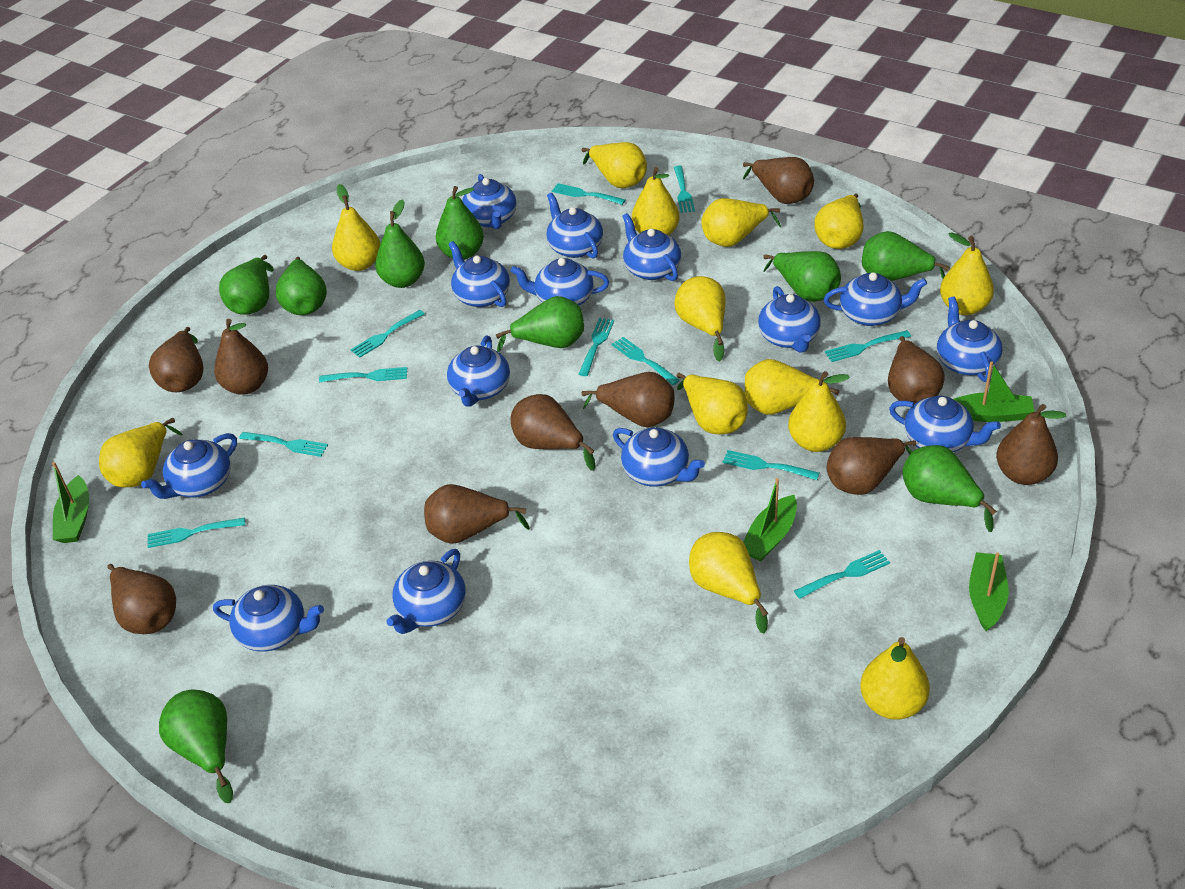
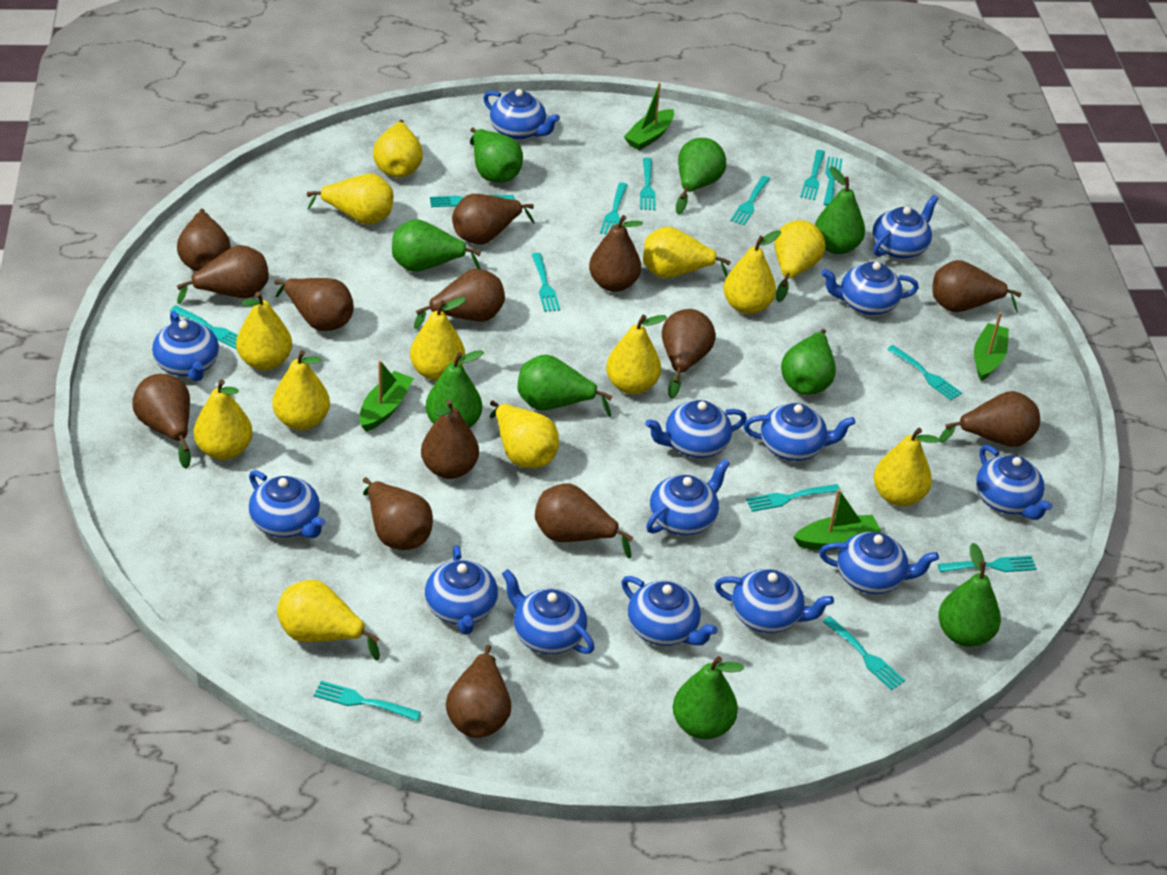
brown pear: [107,564,176,634] [149,327,204,392] [214,319,268,395] [424,484,530,544] [511,394,596,471] [582,372,675,427] [743,157,814,204] [827,437,916,495] [888,336,945,404] [996,404,1066,485] = 10 -> [133,374,191,469] [177,208,231,271] [177,245,269,304] [274,278,354,331] [363,477,433,550] [414,269,505,329] [421,399,479,479] [446,645,511,738] [452,194,535,245] [535,483,633,558] [589,215,643,292] [662,309,716,399] [932,260,1021,313] [939,391,1040,447] = 14
turquoise fork: [147,517,245,548] [239,432,328,457] [319,367,407,383] [350,310,425,358] [552,183,625,205] [579,318,614,376] [611,337,680,385] [674,165,695,213] [723,450,819,480] [794,550,890,599] [825,330,911,362] = 11 -> [170,305,238,350] [314,681,421,721] [430,195,514,207] [532,253,560,312] [600,183,627,234] [640,158,656,210] [730,176,770,225] [746,484,840,512] [800,150,825,200] [822,616,905,690] [824,157,842,206] [887,345,962,400] [938,556,1037,572] = 13

